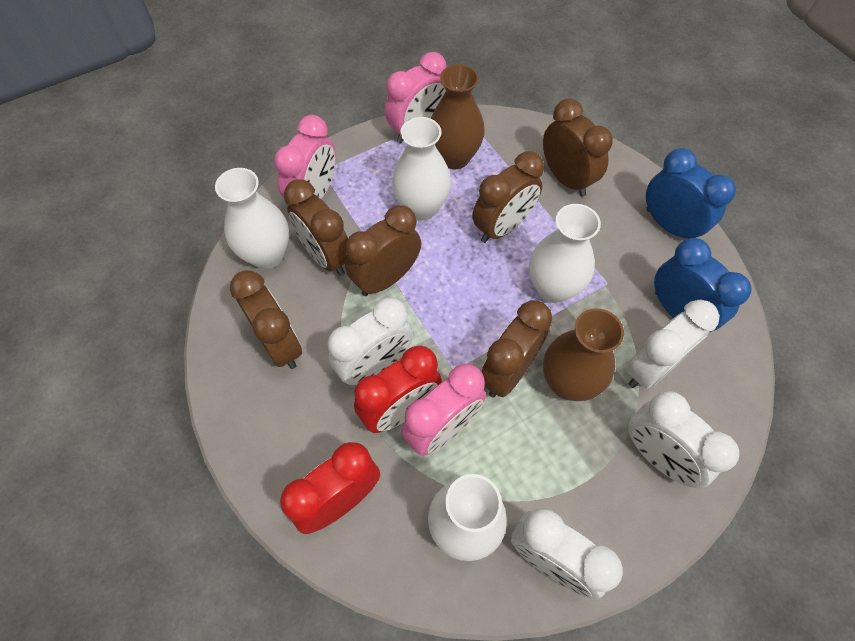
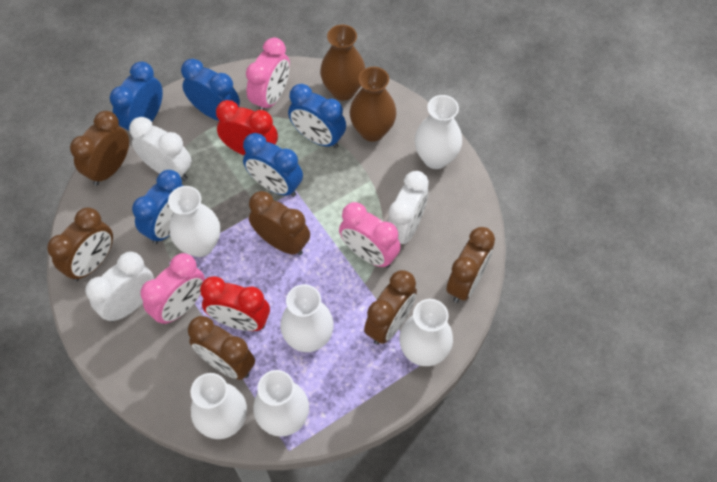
blue clock: [646,148,736,239] [654,238,751,332] = 2 -> [110,61,163,137] [132,170,183,244] [181,59,240,121] [243,133,303,197] [288,84,346,149] = 5
white clock: [328,297,413,385] [511,508,623,599] [626,299,720,389] [628,391,739,488] = 4 -> [85,252,154,322] [129,117,192,181] [387,171,429,244] = 3
white vase: [215,168,289,269] [392,117,451,220] [428,474,507,561] [529,204,601,303] = 4 -> [168,186,220,257] [191,373,247,439] [253,370,309,437] [280,284,334,352] [399,299,453,366] [414,95,462,169] = 6

